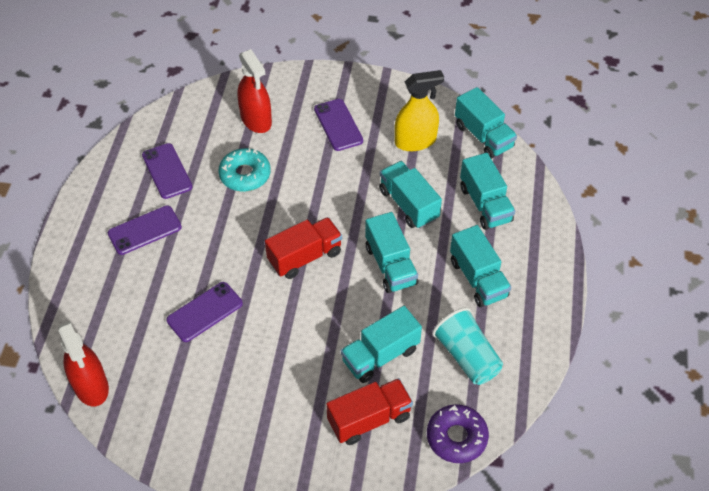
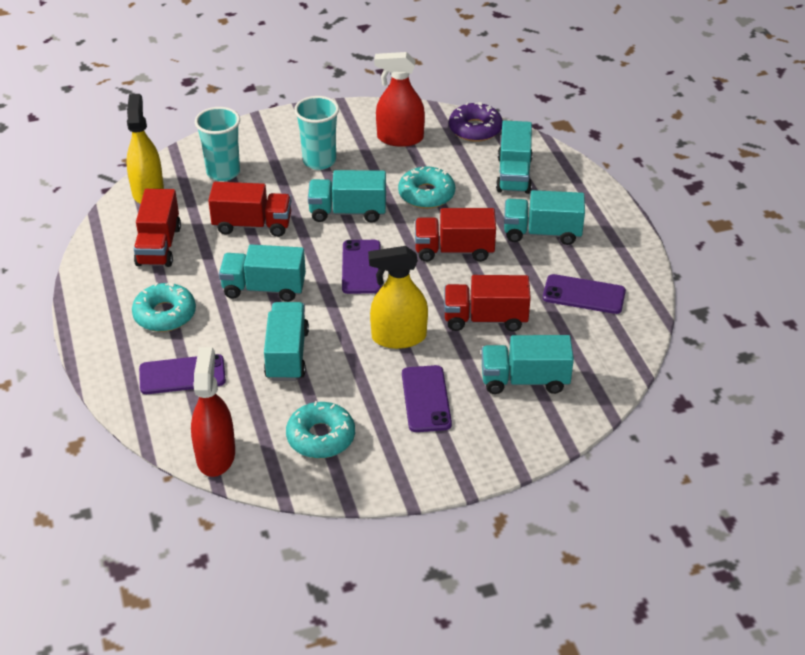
red truck: [265,217,342,279] [326,378,413,445] = 2 -> [134,189,181,267] [208,182,291,237] [415,208,496,262] [444,275,531,331] = 4
turquoise cup: [432,307,503,385] = 1 -> [195,107,240,181] [294,96,339,170] = 2
turquoise donut: [218,148,270,192] = 1 -> [132,282,196,332] [286,401,355,459] [398,166,455,209] = 3
yellow spray bottle: [394,70,444,151] = 1 -> [126,94,164,204] [368,246,428,349] = 2

